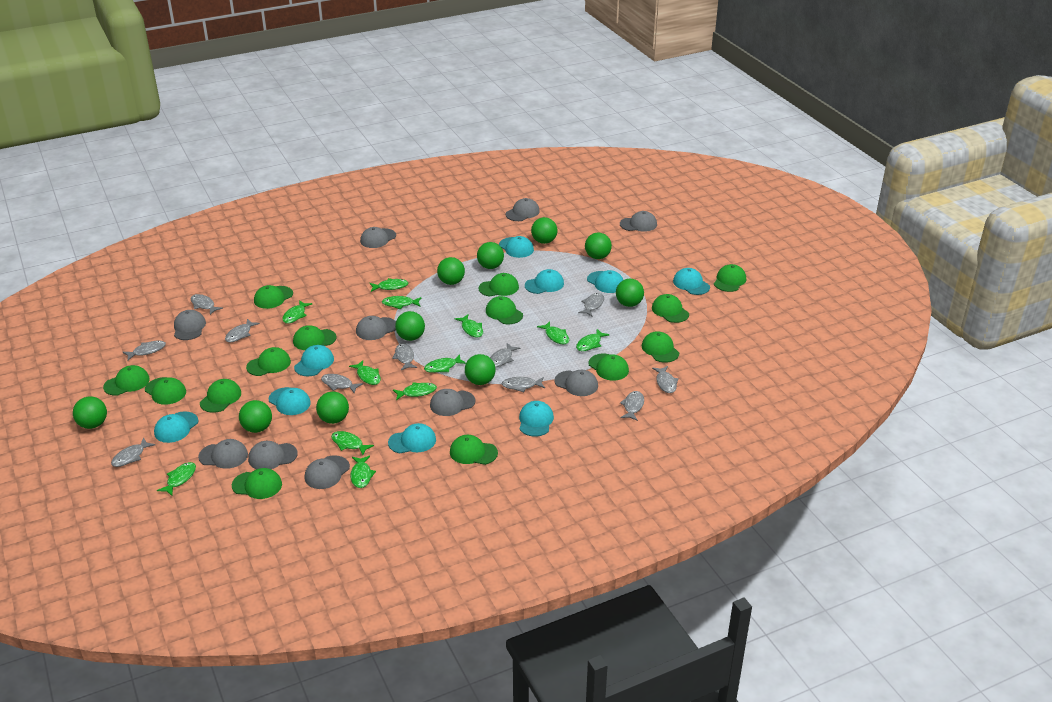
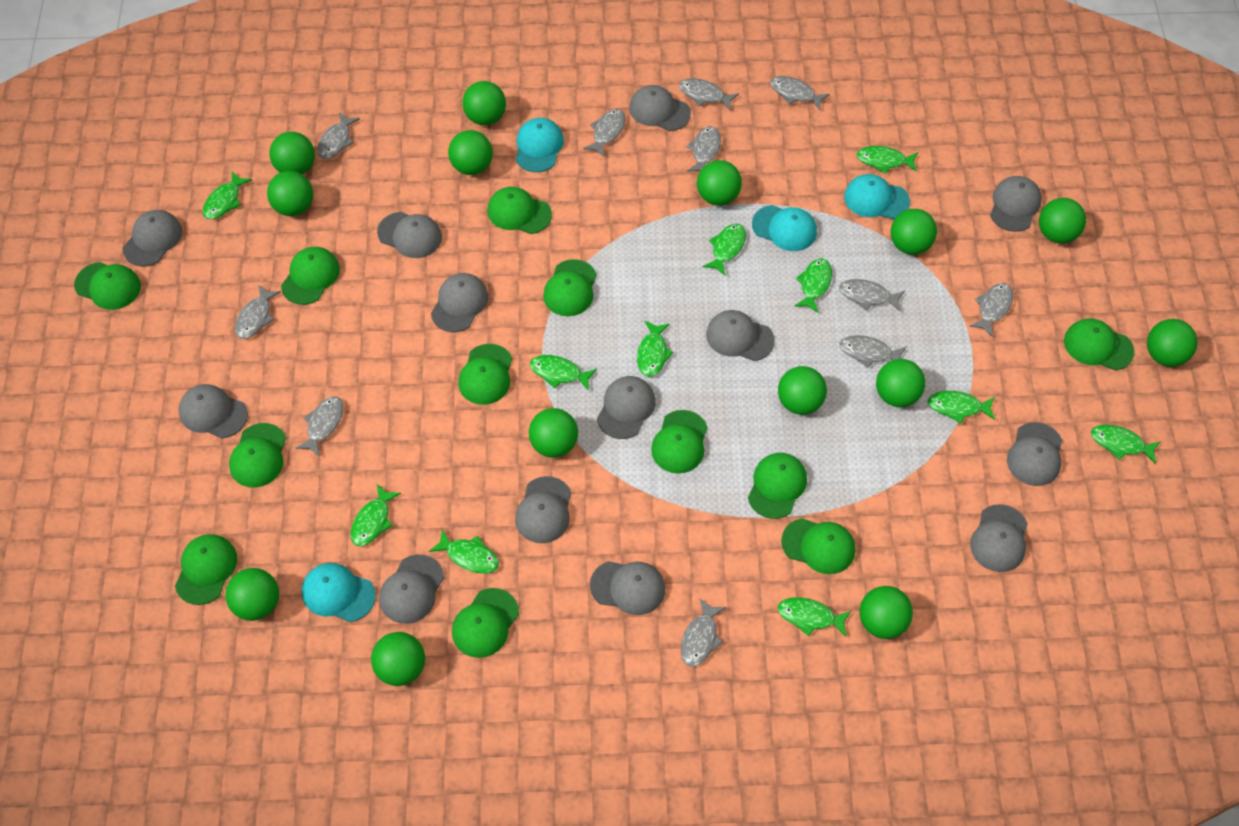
green ball: [73,396,107,429] [239,400,272,433] [316,392,349,424] [395,311,425,341] [437,257,465,285] [465,354,495,385] [477,242,504,269] [531,217,557,244] [585,233,612,259] [616,279,644,307] = 10 -> [225,568,279,621] [267,171,313,216] [269,132,315,174] [371,632,425,686] [448,130,493,175] [462,81,506,125] [529,408,578,458] [697,160,742,206] [778,366,827,415] [859,586,913,639] [876,359,925,407] [891,209,937,255] [1039,198,1086,244] [1147,319,1198,367] = 14
green cap: [103,365,150,396] [145,377,186,405] [200,379,241,413] [232,468,282,499] [246,347,291,376] [254,285,293,309] [293,325,336,350] [450,435,498,465] [479,273,519,297] [486,296,523,324] [588,354,629,380] [642,331,679,362] [652,294,689,323] [714,264,746,292] = 14 -> [74,262,141,310] [175,534,237,605] [229,423,286,487] [281,247,340,305] [452,588,519,658] [458,344,512,405] [488,187,552,234] [543,259,597,316] [651,410,708,474] [748,453,807,519] [781,518,855,574] [1064,318,1134,370] = 12
green fish: [157,462,196,496] [282,300,312,324] [331,431,374,455] [349,360,381,385] [350,456,376,488] [369,278,408,292] [382,296,422,309] [393,382,437,400] [424,354,466,373] [455,314,483,338] [537,321,569,344] [576,329,610,351] = 12 -> [202,171,252,220] [351,484,401,547] [429,529,499,574] [530,355,597,391] [637,321,674,377] [703,223,746,275] [778,597,851,636] [794,258,832,313] [857,146,918,174] [928,391,995,424] [1091,425,1161,464] = 11
grey cap: [174,310,206,340] [198,439,248,469] [248,441,298,469] [305,455,350,489] [356,316,396,340] [360,227,396,248] [430,389,475,416] [505,198,540,221] [554,370,598,396] [620,211,657,232] = 10 -> [123,210,182,266] [179,384,248,439] [377,212,442,258] [379,555,444,624] [431,273,488,332] [515,476,572,543] [590,561,665,615] [597,376,656,439] [629,85,691,131] [706,310,775,361] [970,504,1028,572] [990,176,1042,232] [1007,422,1062,486] = 13
turquoise cap: [154,411,198,443] [269,387,311,415] [294,345,334,376] [388,423,436,453] [499,236,534,258] [519,401,554,437] [525,269,564,294] [587,270,623,293] [673,268,710,295] = 9 -> [302,563,376,622] [516,118,564,172] [752,205,817,251] [844,174,910,219] = 4

